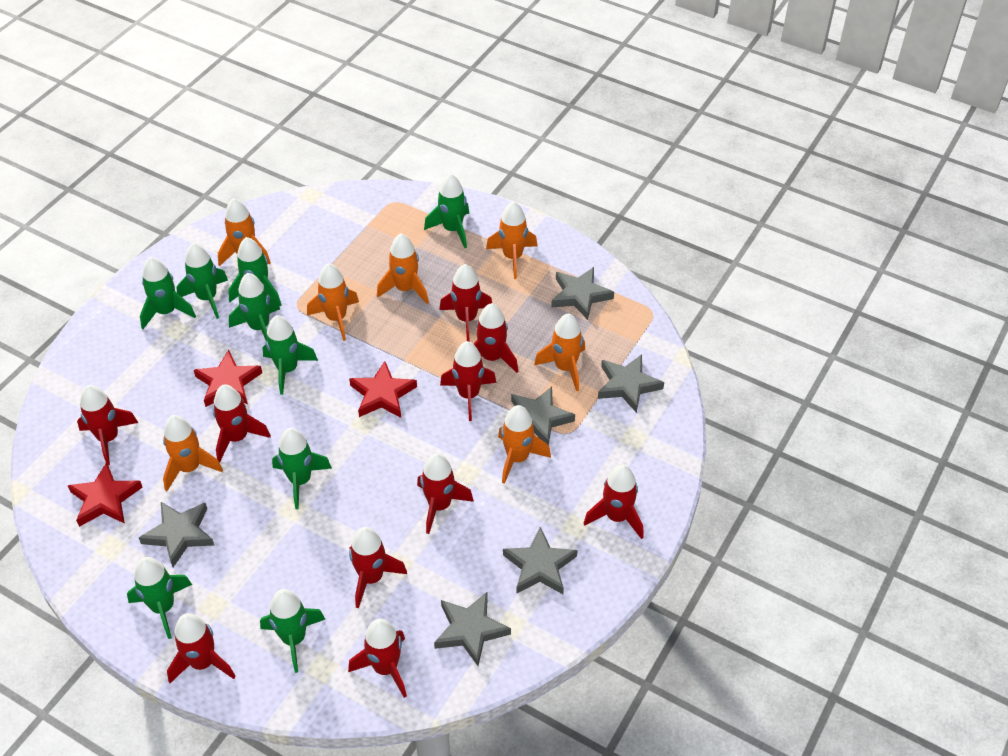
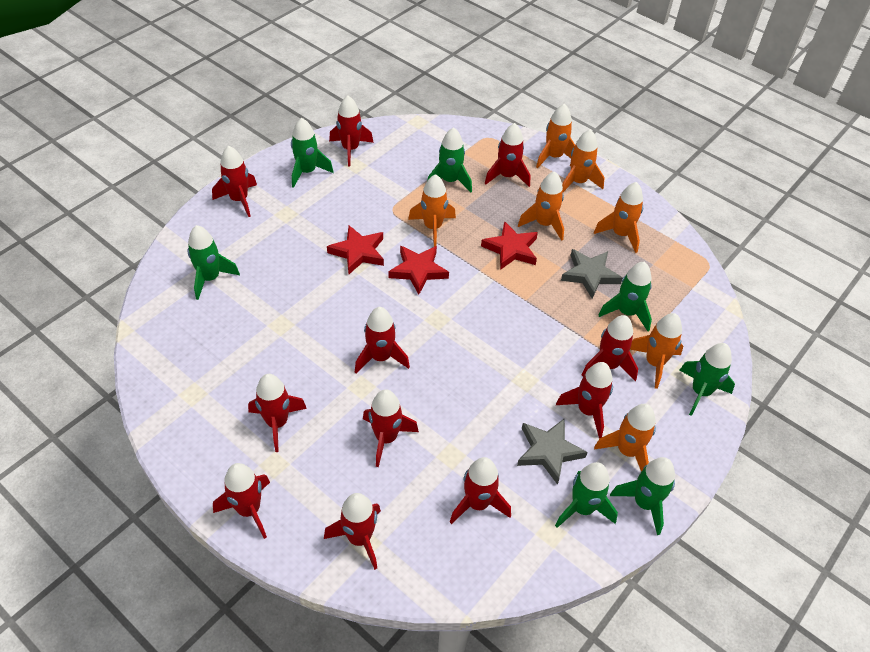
green rocket: [127,557,192,639] [140,257,196,329] [177,243,228,319] [228,237,282,306] [229,273,280,341] [260,589,325,673] [262,315,318,395] [272,428,332,509] [424,174,469,248] = 9 -> [187,225,240,300] [291,118,334,188] [427,127,472,192] [555,462,618,528] [599,262,652,331] [610,457,675,535] [679,343,735,416] = 7
grey star: [139,502,214,567] [434,592,511,666] [503,527,578,594] [511,387,575,445] [551,267,614,320] [598,354,664,413] = 6 -> [517,418,588,485] [561,249,622,298] = 2
red rocket: [77,385,138,465] [167,613,236,683] [213,384,271,463] [348,619,407,698] [349,527,407,608] [417,453,474,534] [439,264,492,342] [440,341,497,421] [474,303,518,373] [584,465,644,539] = 10 -> [212,146,257,217] [213,463,270,539] [248,374,307,452] [324,493,381,570] [329,95,374,166] [355,307,410,374] [363,389,419,467] [450,457,511,524] [485,123,530,187] [556,362,613,438] [582,315,638,381] = 11

